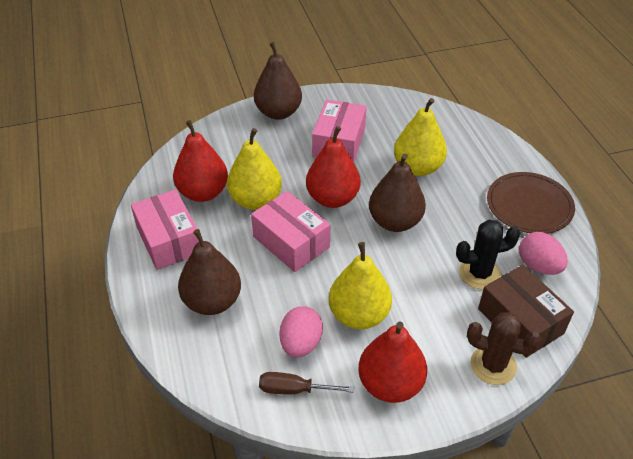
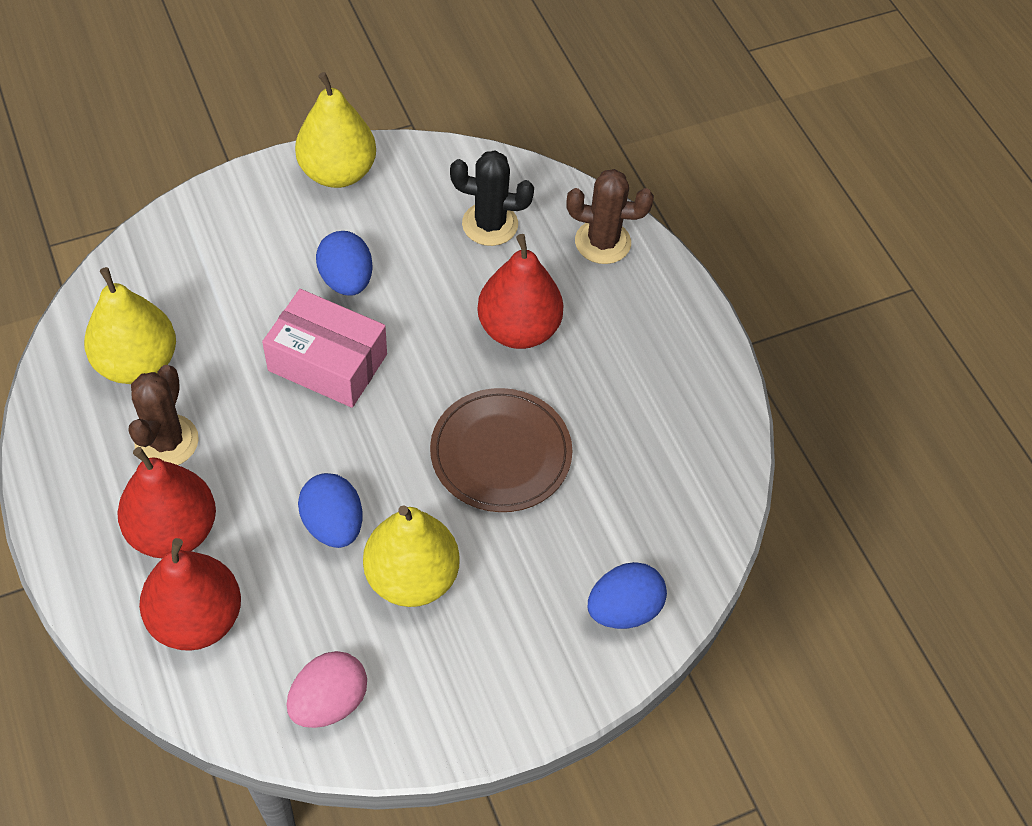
blue egg: none = 0 -> [298,473,363,548] [316,231,373,296] [588,562,667,629] = 3
brown box: [478,265,574,358] = 1 -> none = 0
brown cactus: [467,312,541,385] = 1 -> [129,365,199,465] [566,169,654,264] = 2
brown pear: [178,229,241,315] [254,42,302,120] [369,153,426,232] = 3 -> none = 0
brown screwdriver: [259,372,354,395] = 1 -> none = 0
pink box: [131,189,199,270] [251,191,330,272] [312,99,367,162] = 3 -> [262,289,387,408] = 1
pink egg: [280,306,323,358] [519,232,568,275] = 2 -> [287,651,367,728] = 1

